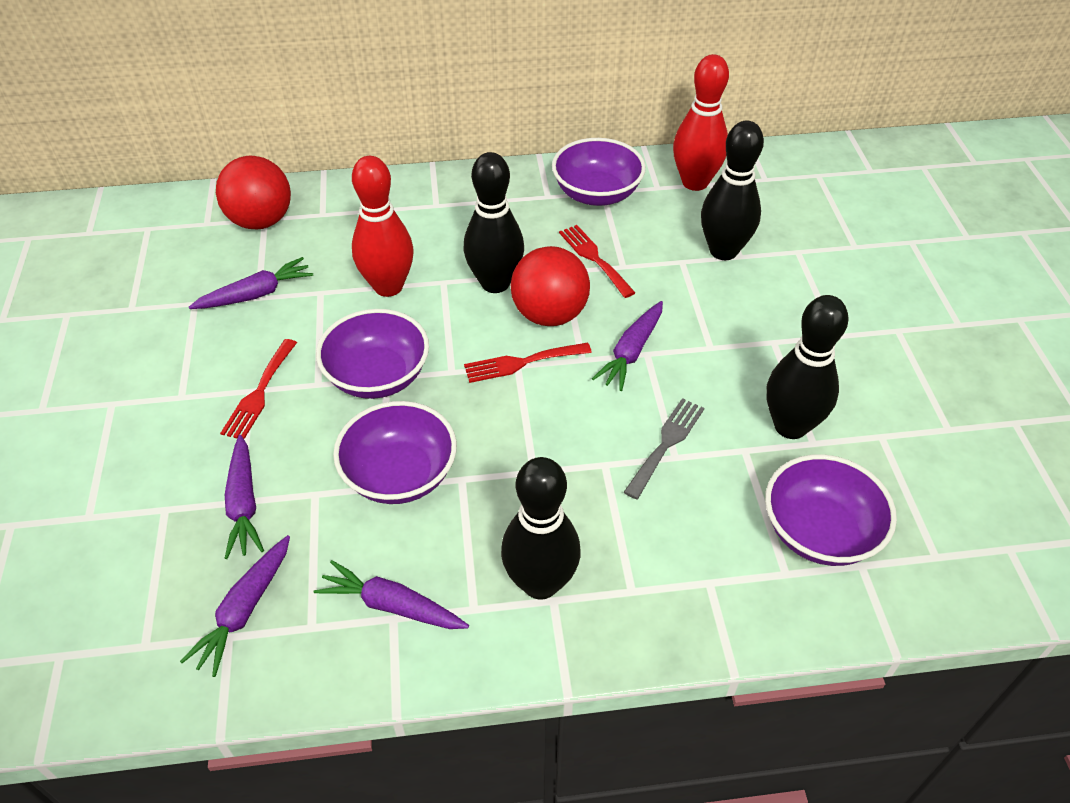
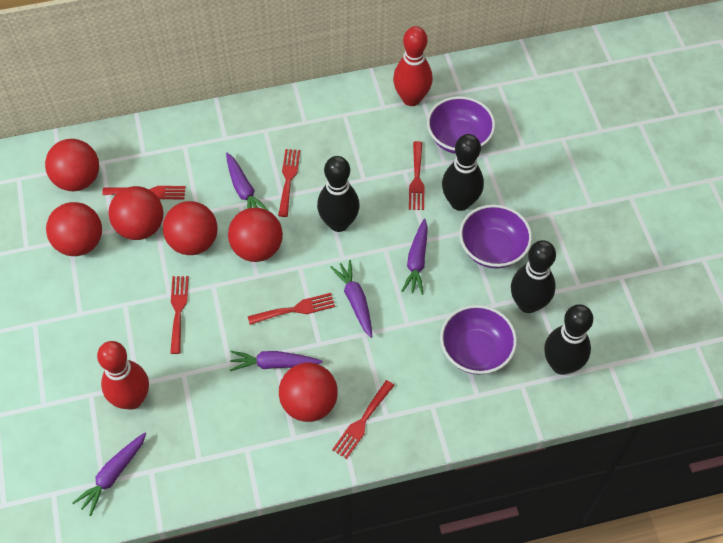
grey fork: [624,398,704,500] = 1 -> none = 0
purple bowl: [316,309,429,399] [333,401,457,504] [552,138,646,206] [765,454,897,566] = 4 -> [427,96,495,154] [440,305,517,375] [459,204,532,268] = 3
red ball: [216,156,291,229] [511,246,590,326] = 2 -> [45,139,99,191] [46,202,102,256] [109,186,163,240] [163,201,218,255] [228,208,283,262] [279,363,338,422] = 6
red fork: [220,339,297,439] [464,343,592,383] [559,225,635,298] = 3 -> [102,186,186,199] [170,276,189,354] [248,293,335,325] [278,149,300,217] [332,380,395,459] [409,141,425,210] = 6

